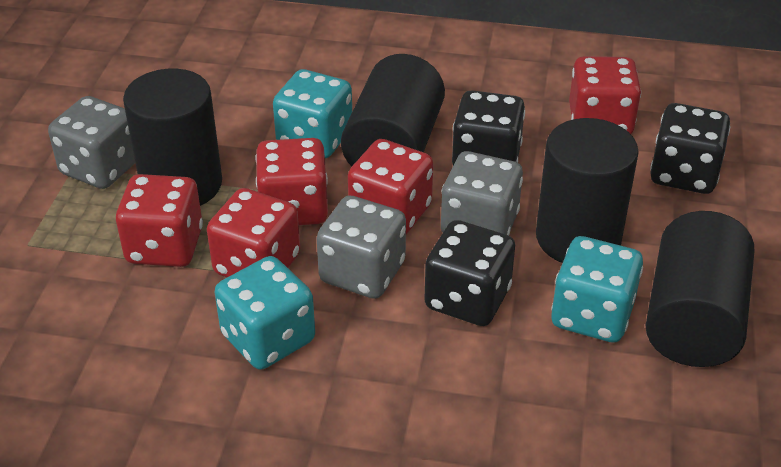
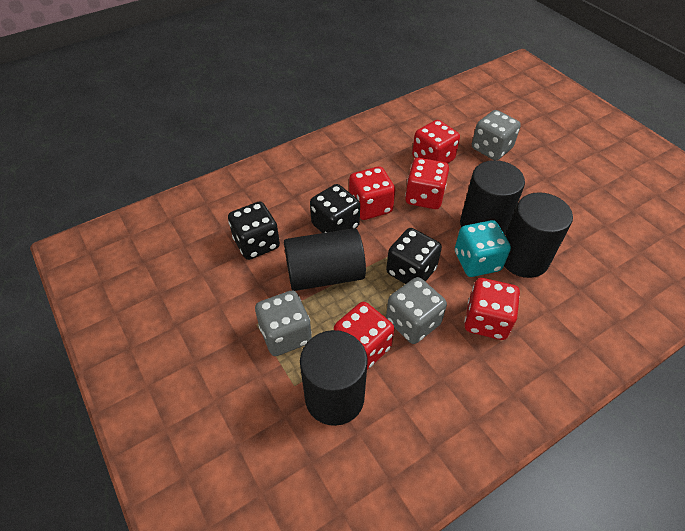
turquoise dice: [215,256,315,370] [273,69,352,158] [551,236,643,343] = 3 -> [455,220,511,277] = 1

